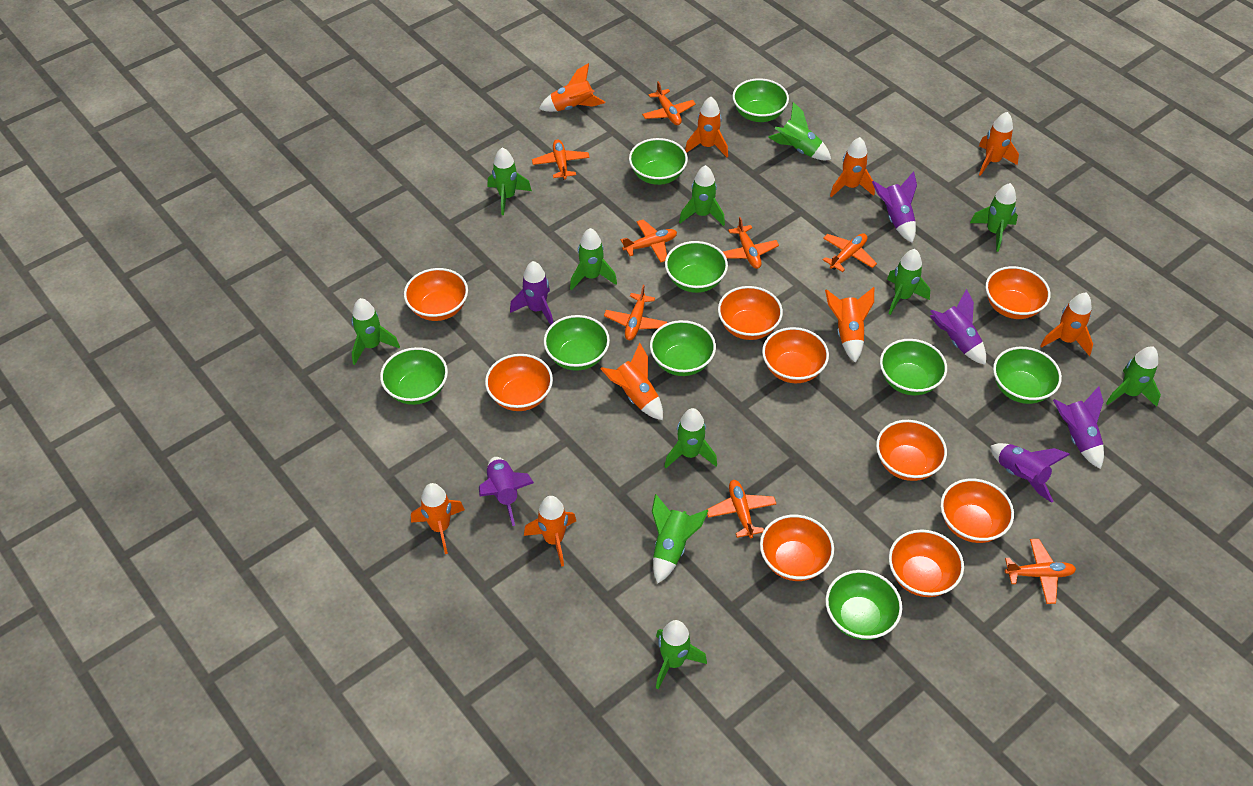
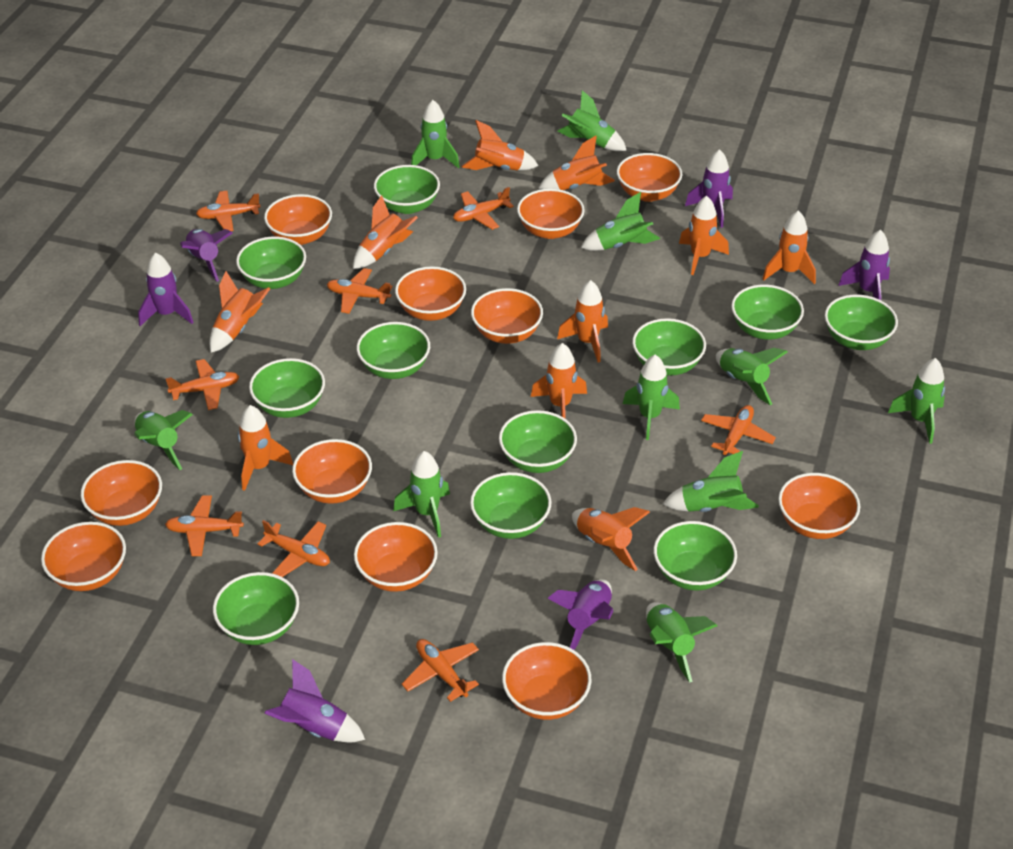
green bowl: [380,347,448,405] [544,315,610,371] [629,138,688,185] [650,320,716,376] [665,241,728,293] [732,78,789,122] [825,570,902,640] [880,339,947,395] [993,347,1062,404] = 9 -> [213,572,299,645] [236,237,306,289] [249,358,325,418] [357,322,430,379] [374,165,440,214] [470,472,551,539] [499,410,577,473] [632,318,706,376] [654,521,737,591] [731,285,804,340] [825,295,898,350] = 11
green rocket: [352,298,400,365] [488,147,532,215] [570,228,617,290] [652,494,709,584] [656,620,707,689] [664,408,717,468] [679,165,725,226] [768,102,831,160] [887,249,930,315] [970,183,1018,252] [1106,346,1161,407] = 11 -> [134,410,193,470] [393,451,450,538] [411,100,460,168] [558,90,627,151] [581,192,660,251] [623,355,680,440] [646,602,717,683] [663,451,759,512] [716,348,788,405] [888,358,945,444] = 10
orange bowl: [404,268,468,321] [485,354,553,411] [718,286,783,340] [760,515,834,581] [762,327,829,383] [876,420,947,481] [889,529,964,597] [941,478,1014,543] [985,266,1051,319] = 9 -> [41,522,126,591] [81,460,162,526] [264,194,332,245] [292,439,372,504] [354,522,438,592] [395,266,466,321] [471,288,543,344] [502,642,591,720] [517,189,585,239] [617,153,682,202] [778,473,860,539] = 11
orange rocket: [411,483,465,554] [524,496,576,567] [539,63,605,112] [601,343,663,420] [685,97,728,157] [825,287,874,363] [830,137,875,197] [979,112,1019,176] [1040,293,1093,356] = 9 -> [209,271,270,353] [238,405,293,491] [353,195,418,269] [461,120,538,171] [531,343,587,419] [538,136,615,190] [557,280,608,362] [572,507,650,571] [679,196,729,275] [763,210,816,284] = 10

